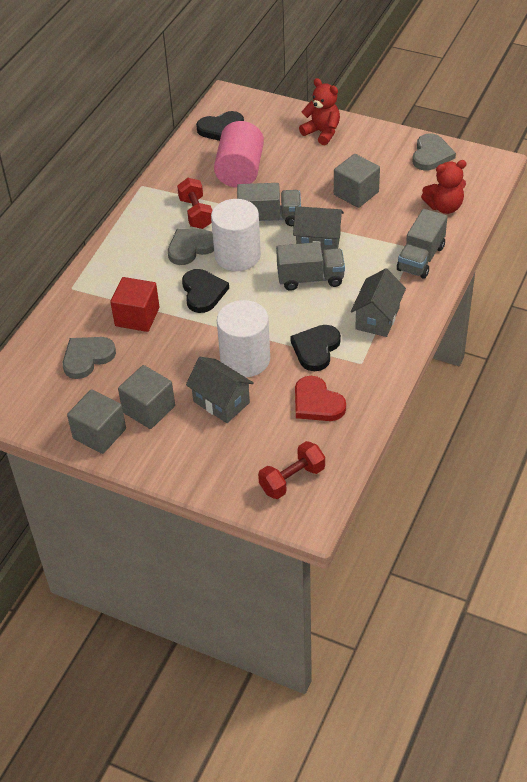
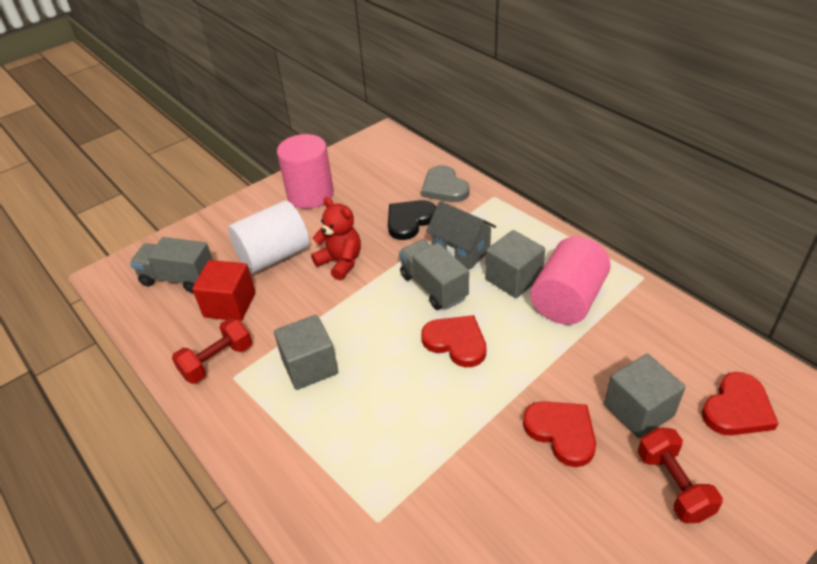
black heart: [182,269,229,313] [196,111,244,141] [290,325,341,371] = 3 -> [388,200,436,240] = 1
grey heart: [63,337,116,379] [168,229,214,265] [413,133,456,170] = 3 -> [421,165,470,202] = 1
grey house: [186,357,254,423] [293,206,344,253] [351,268,406,337] = 3 -> [426,201,496,269] = 1
grey truck: [237,183,301,226] [276,242,345,291] [397,209,448,279] = 3 -> [130,237,213,293] [399,239,469,310] = 2
pink cylinder: [214,121,264,188] = 1 -> [277,134,334,209] [530,236,611,325] = 2
red heart: [295,376,346,421] = 1 -> [421,315,486,367] [523,401,596,467] [701,372,779,435] = 3
red teddy bear: [299,78,340,145] [421,160,466,214] = 2 -> [311,197,361,280] = 1
white cylinder: [211,199,261,271] [217,300,270,377] = 2 -> [228,200,309,274] = 1

